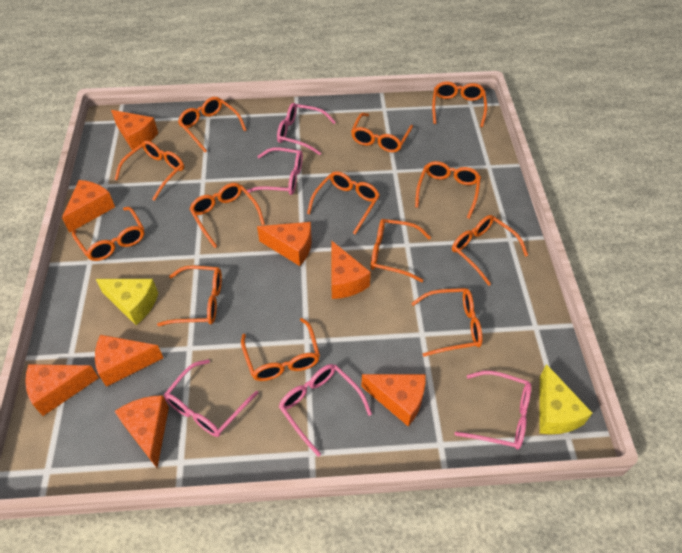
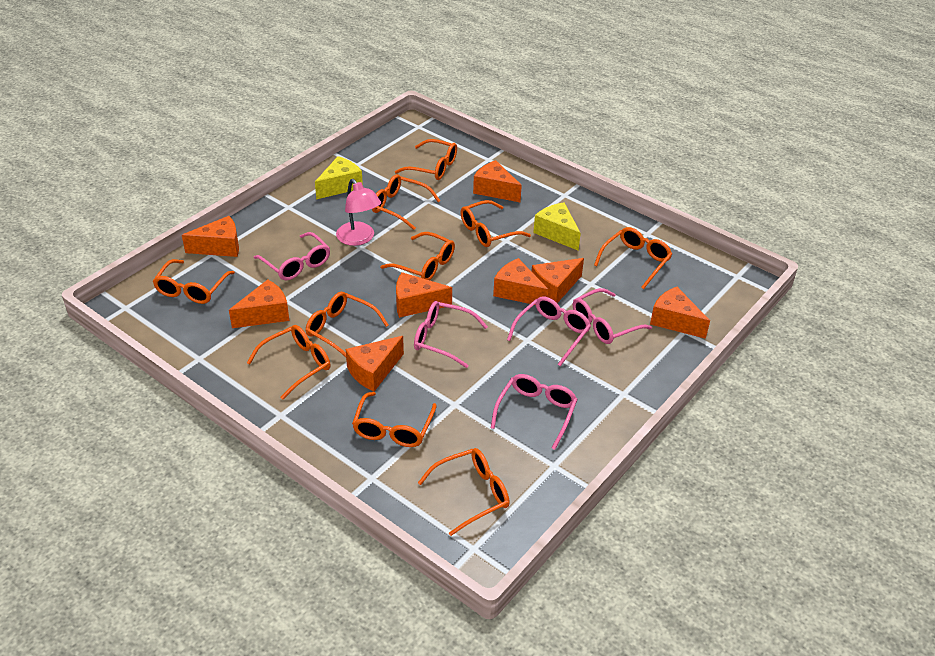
orange glasses: [72,207,144,261] [114,141,184,201] [157,266,222,326] [178,97,246,152] [189,183,265,248] [241,318,320,381] [307,171,380,234] [351,113,413,152] [371,219,431,282] [411,288,483,357] [415,161,481,219] [432,81,487,127] [452,215,528,286] = 13 -> [153,259,235,304] [247,325,331,400] [306,292,388,357] [352,392,437,447] [372,174,440,230] [380,232,455,280] [395,139,457,180] [418,448,510,536] [460,200,531,247] [594,227,672,289] = 10
pink lamp: none = 0 -> [336,179,381,246] = 1

